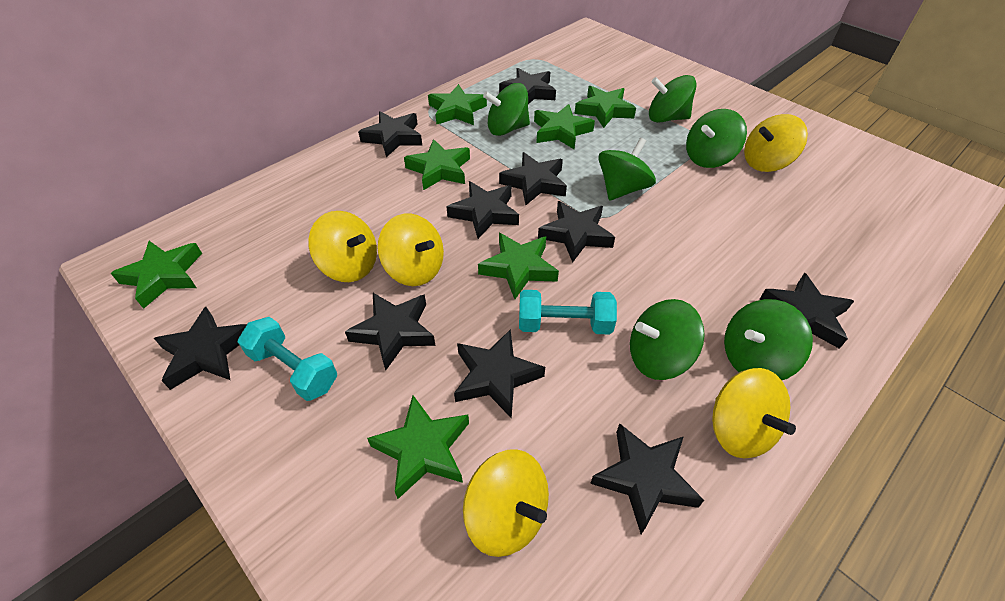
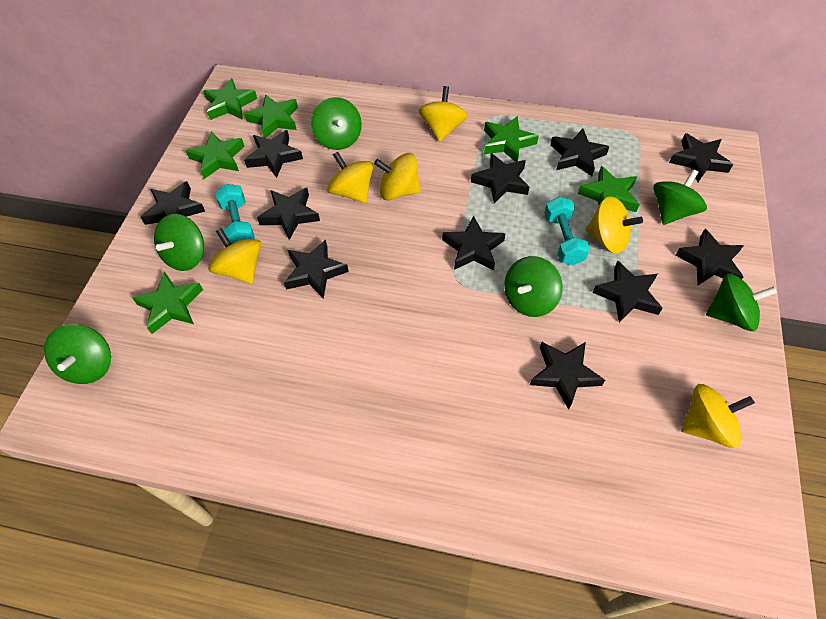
black star: [154,307,247,390] [345,293,436,370] [358,111,422,157] [447,181,519,239] [454,329,545,418] [499,68,556,104] [499,152,567,205] [538,201,615,263] [590,423,704,534] [760,273,854,349] = 10 -> [140,181,205,225] [244,130,303,178] [257,188,320,240] [284,240,349,299] [442,215,506,271] [471,153,530,204] [530,342,605,410] [550,128,609,176] [592,261,663,323] [669,133,733,182] [675,229,744,285] = 11
green star: [111,241,202,309] [367,395,469,499] [404,139,470,190] [428,84,487,125] [478,233,559,299] [534,104,595,149] [574,86,636,128] = 7 -> [132,272,203,334] [186,131,245,179] [203,78,257,120] [244,94,298,138] [484,116,539,162] [578,166,640,212] = 6
yellow spinning top: [308,211,377,282] [378,214,444,286] [463,449,549,557] [712,368,796,459] [744,114,808,172] = 5 -> [208,228,261,284] [327,151,374,203] [374,153,421,201] [418,86,468,142] [585,196,643,254] [681,384,755,448] = 6

